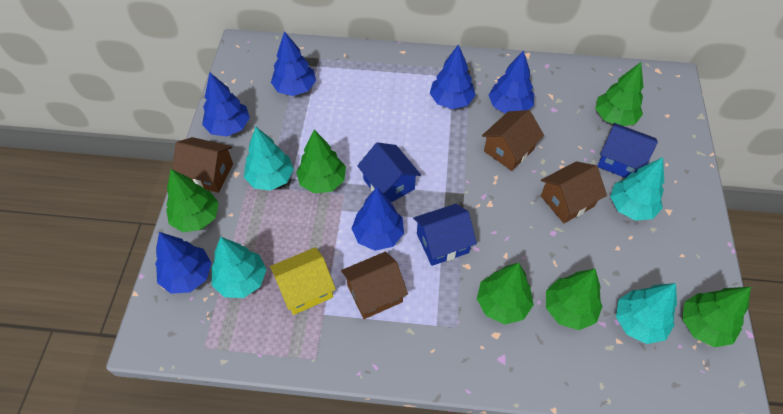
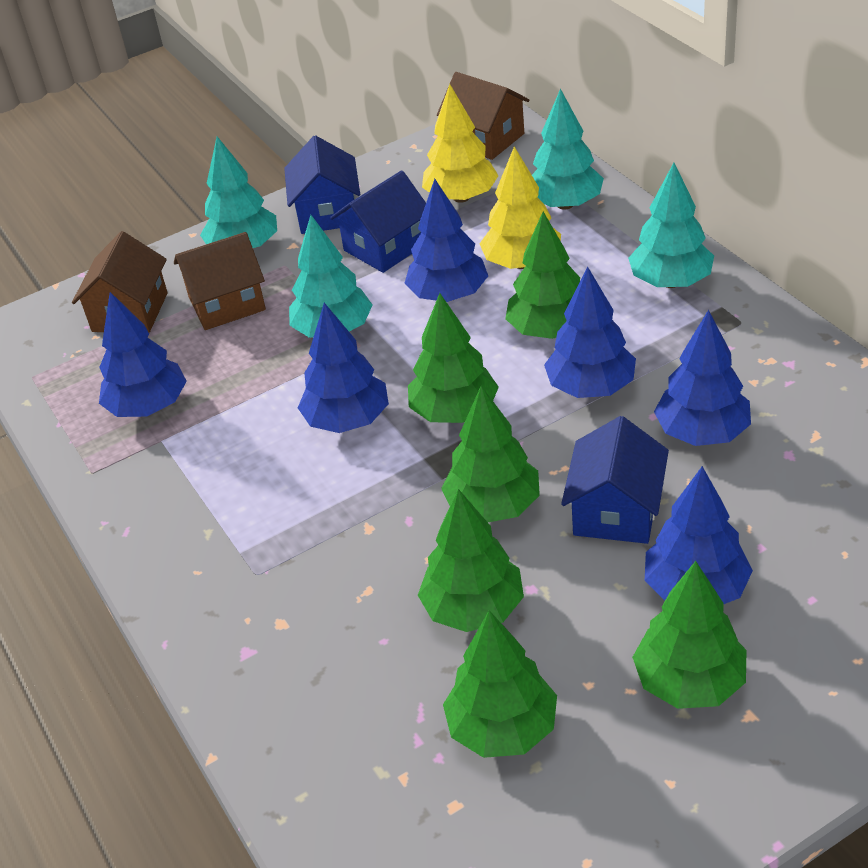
brown house: [172,137,233,193] [341,252,408,319] [482,110,544,171] [541,161,607,223] = 4 -> [72,231,168,333] [174,232,266,330] [437,72,529,160] = 3
yellow house: [270,247,336,315] = 1 -> none = 0
yellow tree: none = 0 -> [422,84,499,203] [479,146,561,269] = 2

